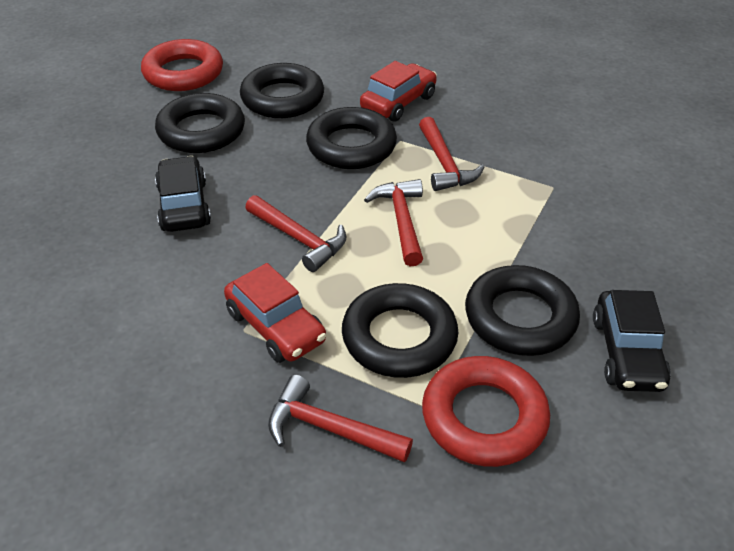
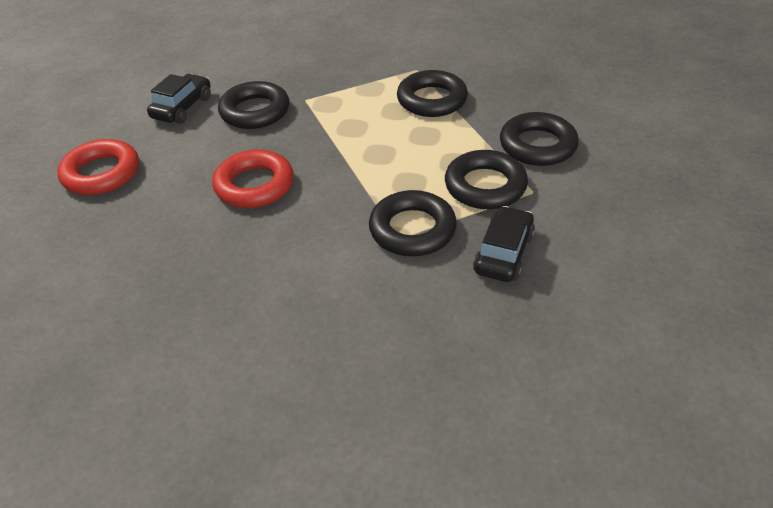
red car: [224,263,327,363] [360,61,437,122] = 2 -> none = 0
red hammer: [245,195,346,272] [268,375,413,463] [364,179,423,266] [419,117,484,191] = 4 -> none = 0

